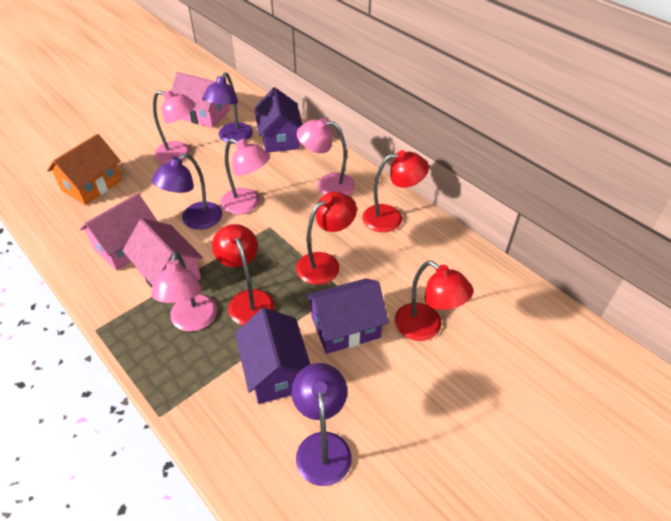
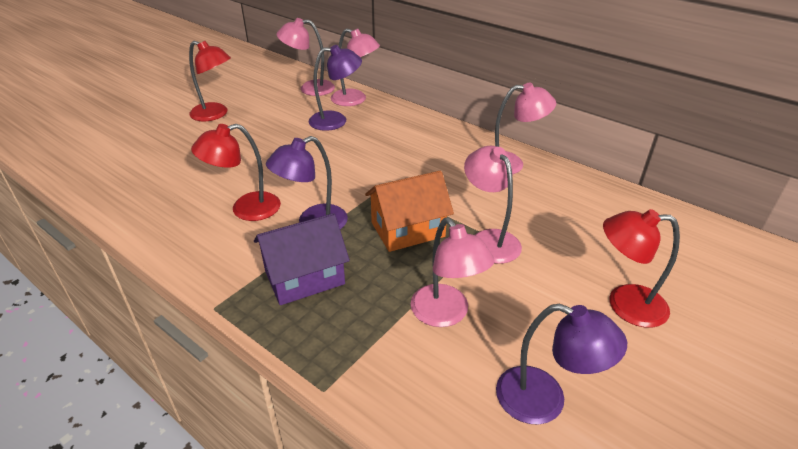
pink house: [80,193,158,271] [123,219,203,288] [171,72,229,128] = 3 -> none = 0
pink lamp: [151,252,217,332] [153,90,196,164] [220,138,270,215] [297,118,355,195] = 4 -> [277,18,335,96] [331,28,380,106] [411,218,495,327] [464,146,522,264] [495,82,556,174] = 5
purple house: [235,308,310,404] [254,87,302,153] [306,278,389,354] = 3 -> [254,213,350,305] = 1
red lamp: [212,224,274,325] [296,192,357,285] [362,150,429,232] [395,261,473,341] = 4 -> [189,41,231,121] [191,124,281,221] [603,209,680,328] = 3

